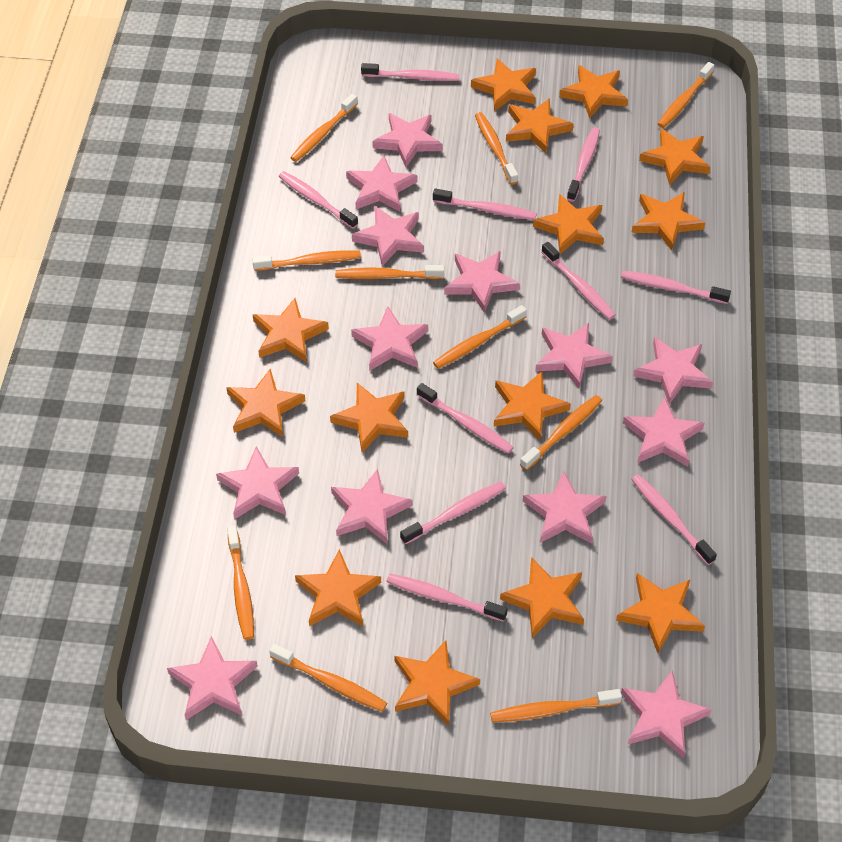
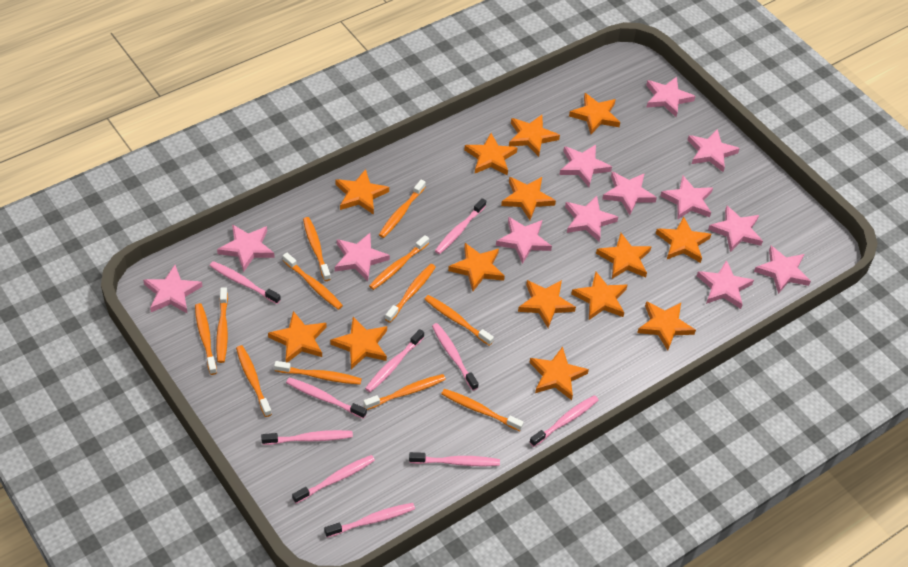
orange toothbrush: [227,525,254,640] [252,250,361,271] [269,644,387,712] [290,94,358,162] [335,265,444,279] [433,305,527,369] [475,112,518,185] [490,689,622,723] [520,395,602,470] [658,62,714,128] = 10 -> [195,303,217,375] [216,287,228,363] [236,345,272,417] [274,361,362,385] [283,253,343,310] [303,217,331,281] [363,374,446,410] [369,235,429,290] [379,180,426,238] [385,264,436,323] [424,295,494,346] [441,389,524,431] = 12

